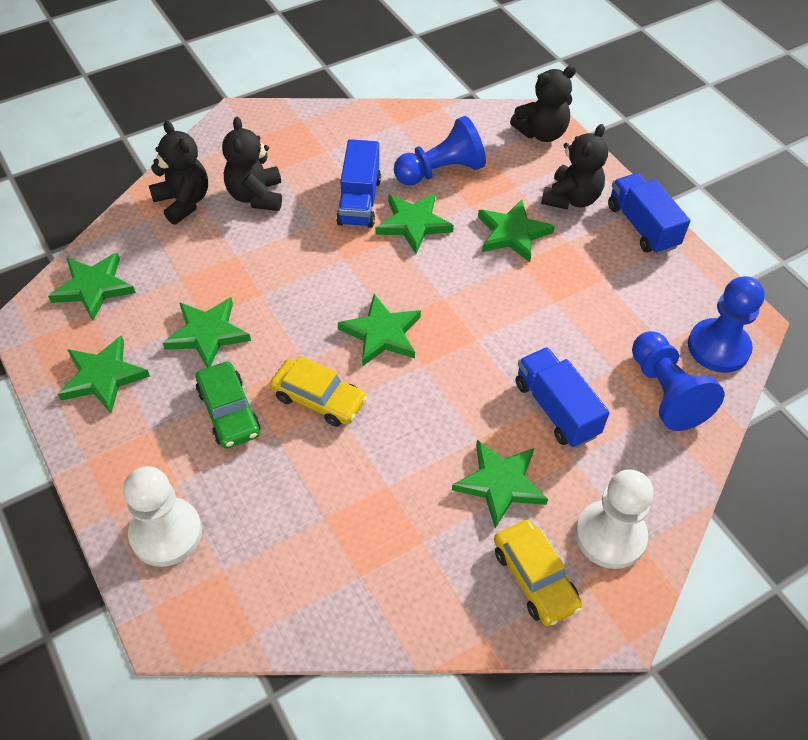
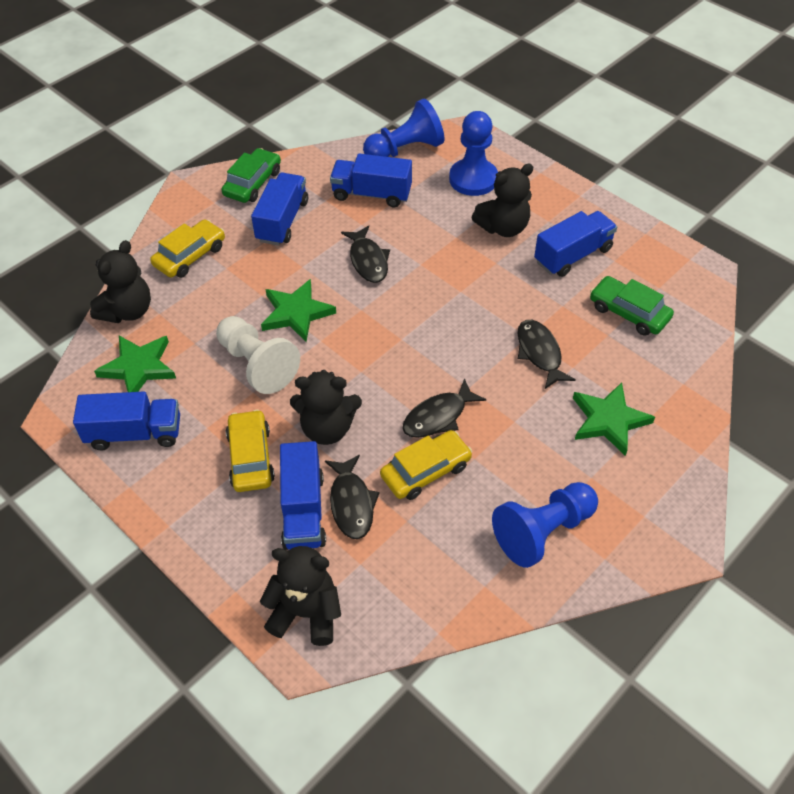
black fish: none = 0 -> [325,455,380,539] [341,225,390,283] [402,378,486,438] [518,320,576,389] = 4
blue truck: [336,139,381,228] [515,347,610,448] [608,173,690,255] = 3 -> [73,392,180,450] [251,173,308,246] [280,441,326,550] [330,153,412,207] [534,211,617,277] = 5
green car: [196,361,260,448] = 1 -> [222,148,281,203] [590,276,674,336] = 2
green star: [48,252,136,321] [58,335,150,413] [163,297,251,368] [338,294,421,367] [375,193,454,254] [452,440,548,528] [478,199,555,262] = 7 -> [94,336,176,392] [261,279,336,342] [573,383,655,456] = 3
white pawn: [123,466,202,567] [575,469,654,569] = 2 -> [216,316,300,394] = 1
yellow car: [270,356,367,427] [494,520,582,626] = 2 -> [150,219,225,278] [226,409,275,492] [380,430,472,500] = 3

